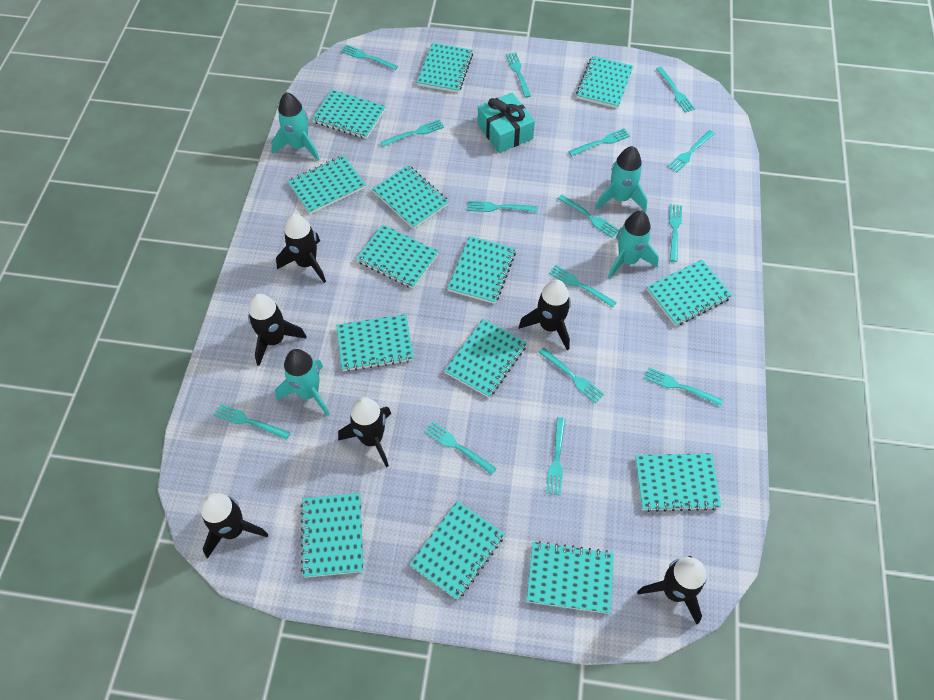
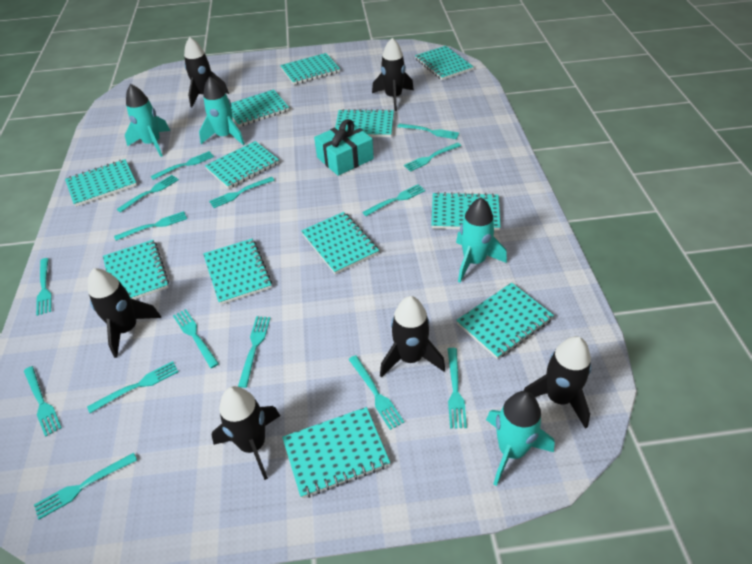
turquoise notebook: [288,155,366,214] [301,493,363,578] [312,90,386,139] [336,314,414,372] [356,225,439,289] [372,165,449,229] [409,501,505,600] [417,43,473,93] [444,319,527,398] [447,236,516,304] [527,541,614,614] [576,56,633,109] [635,453,721,512] [646,260,733,326] = 14 -> [65,159,137,207] [103,240,169,300] [203,239,272,305] [205,141,279,189] [231,89,289,127] [280,53,340,85] [282,407,390,498] [301,212,379,274] [335,109,394,137] [415,46,474,80] [431,192,501,231] [456,283,554,359] = 12

